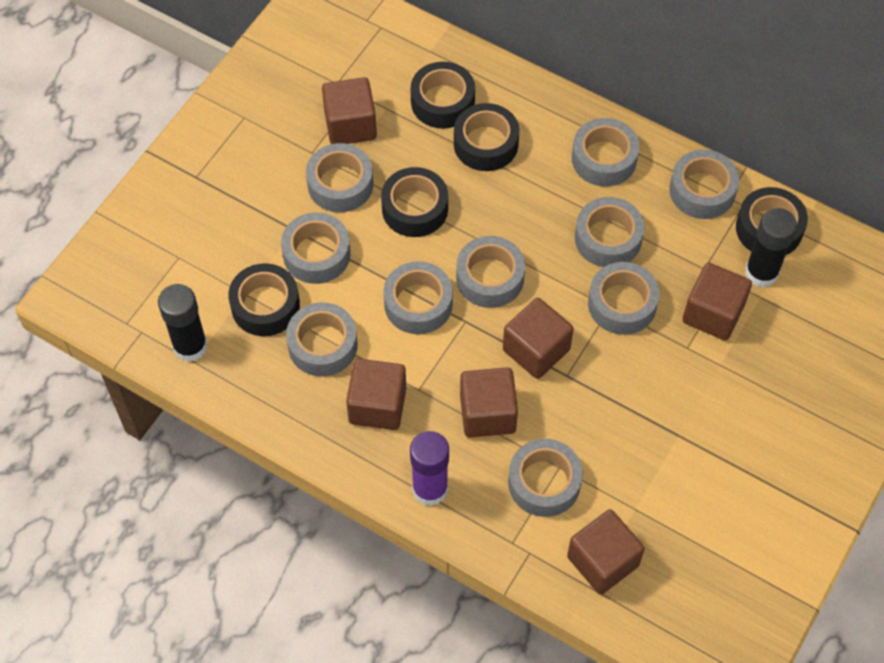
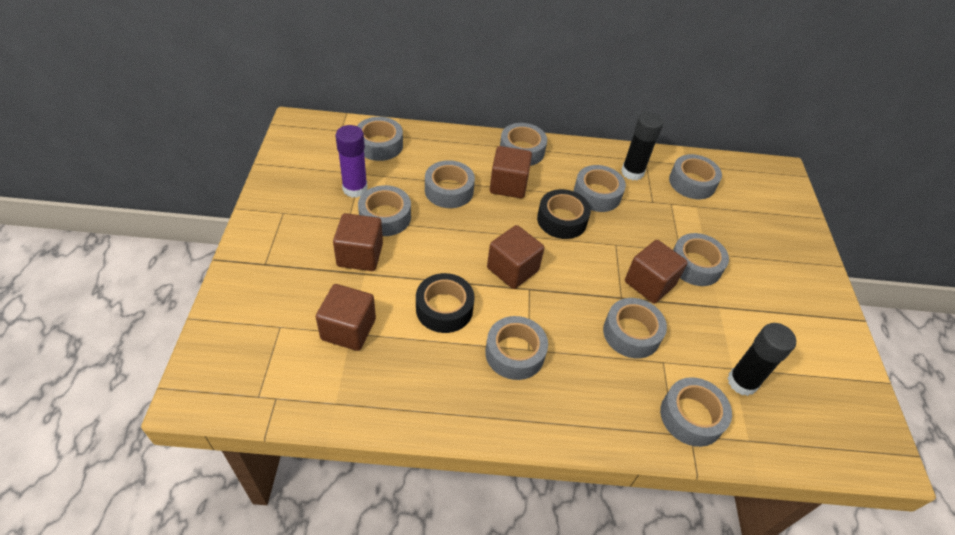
black tape: [228,263,300,336] [381,167,448,237] [411,62,475,129] [454,103,519,171] [736,187,808,255] = 5 -> [416,273,475,333] [537,189,591,239] = 2
brown cube: [322,77,377,144] [346,359,406,430] [460,367,518,438] [503,298,574,379] [567,509,645,595] [682,263,752,341] = 6 -> [316,284,376,351] [333,213,383,271] [487,225,544,289] [490,146,532,198] [625,240,688,304] = 5

